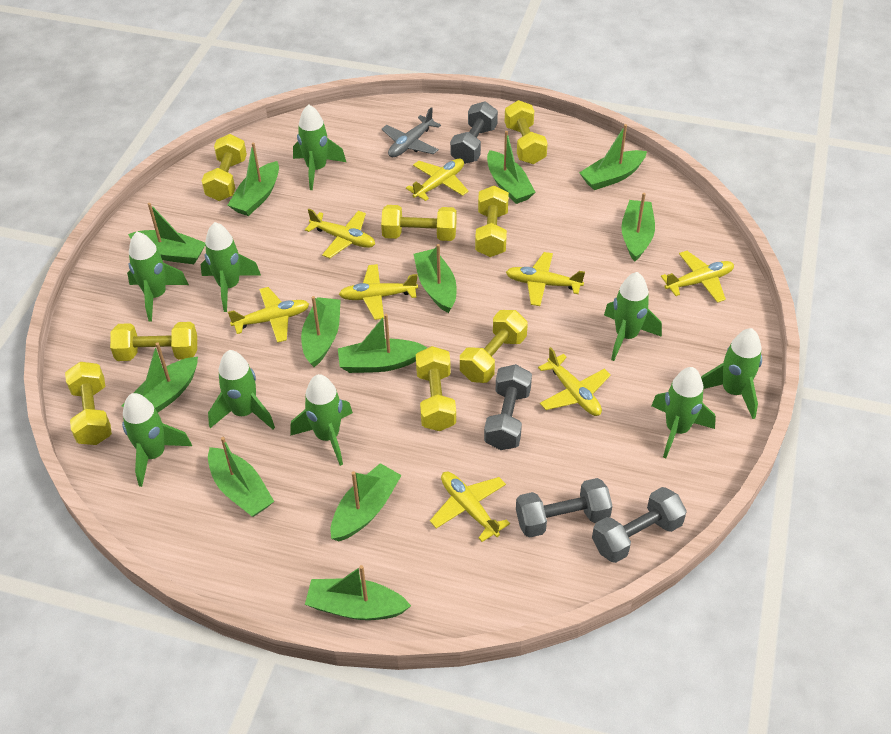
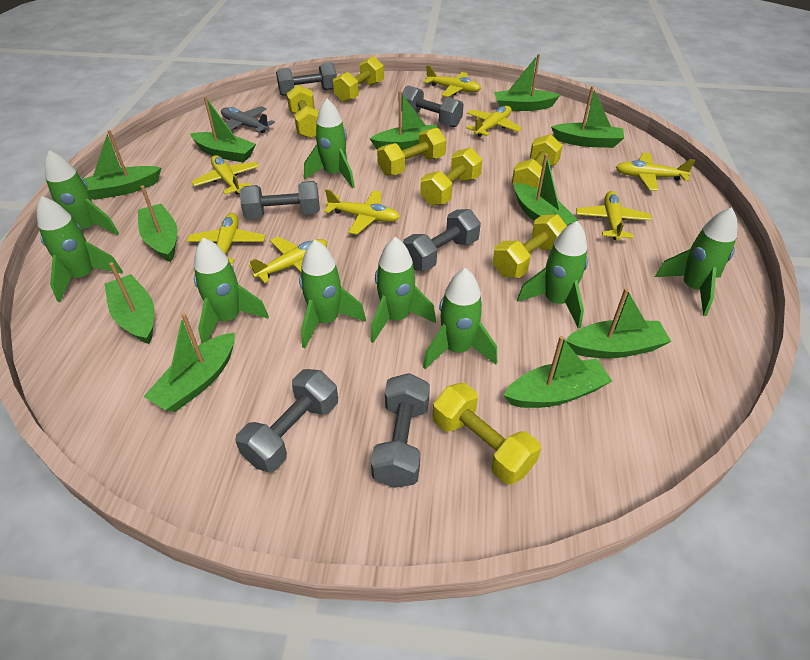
green boat: [122,343,198,413] [128,203,205,264] [208,437,274,517] [228,142,279,216] [301,296,341,367] [305,565,411,620] [331,463,402,541] [338,314,427,373] [413,244,456,313] [487,131,535,204] [579,124,647,190] [621,193,655,262] = 12 -> [83,130,161,200] [105,262,154,344] [138,185,177,262] [143,313,235,412] [190,96,256,163] [370,91,438,150] [494,54,560,111] [504,336,612,408] [514,154,578,226] [551,86,624,148] [565,288,671,358] = 11
grey dumbbell: [450,102,498,164] [484,364,532,450] [516,478,612,538] [592,487,687,563] = 4 -> [235,369,338,472] [240,181,320,219] [276,62,337,96] [371,373,430,488] [401,85,464,127] [403,209,481,271] = 6
yellow dumbbell: [65,362,112,445] [110,322,197,361] [202,134,247,201] [381,205,457,241] [416,346,456,431] [460,310,528,383] [475,186,509,257] [505,100,548,164] = 8 -> [286,85,319,139] [333,56,384,102] [377,128,446,176] [420,148,482,206] [433,383,541,485] [493,214,567,278] [512,134,563,189] = 7

